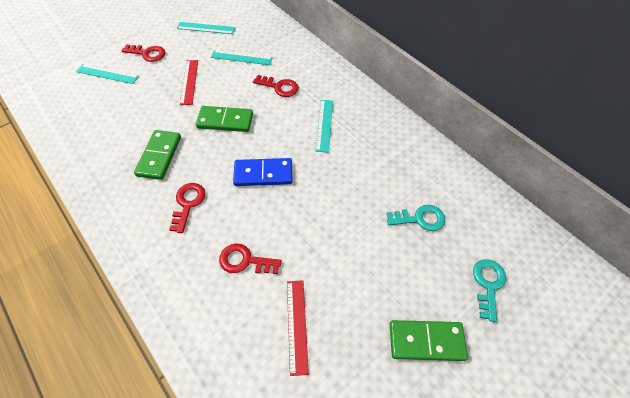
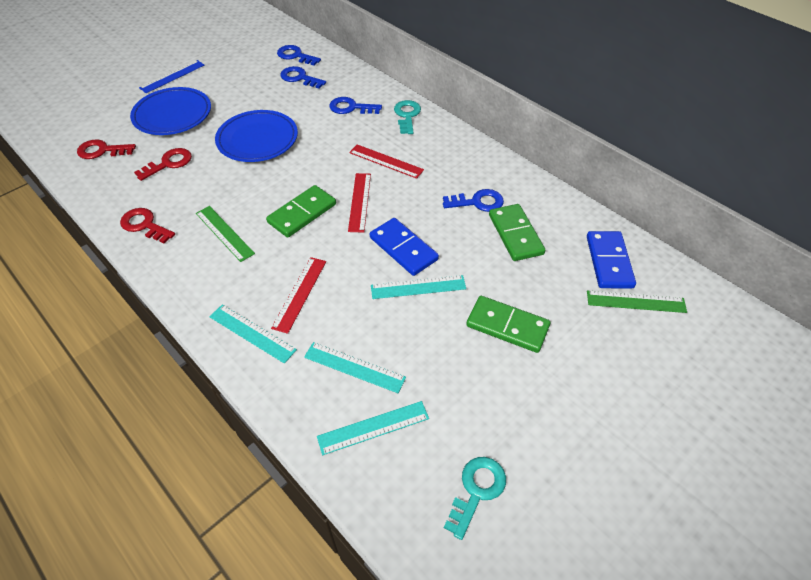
blue domino: [233,158,293,186] = 1 -> [370,218,439,276] [587,231,636,289] = 2
blue key: none = 0 -> [277,45,321,66] [280,66,326,88] [330,97,382,114] [443,189,504,212] = 4
blue plate: none = 0 -> [130,87,211,135] [215,110,298,162] = 2
blue ruler: none = 0 -> [139,60,205,93] = 1
green ruler: none = 0 -> [196,206,255,262] [587,290,687,313] = 2
red key: [121,44,165,62] [169,183,206,233] [219,244,282,274] [253,75,299,97] = 4 -> [77,139,136,159] [120,208,175,243] [134,148,192,181] = 3
red ruler: [180,60,198,105] [287,280,309,376] = 2 -> [271,257,326,334] [348,173,371,233] [349,144,424,179] = 3

